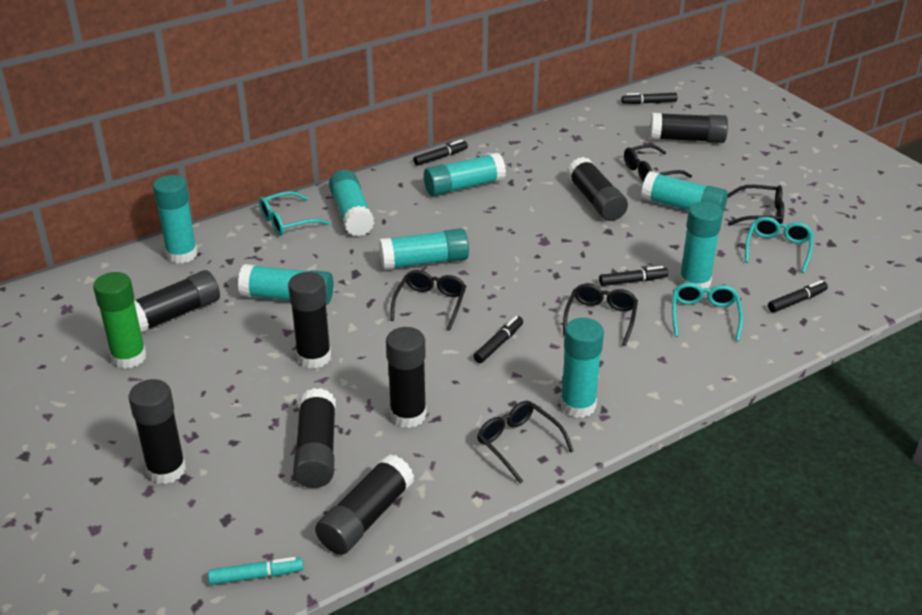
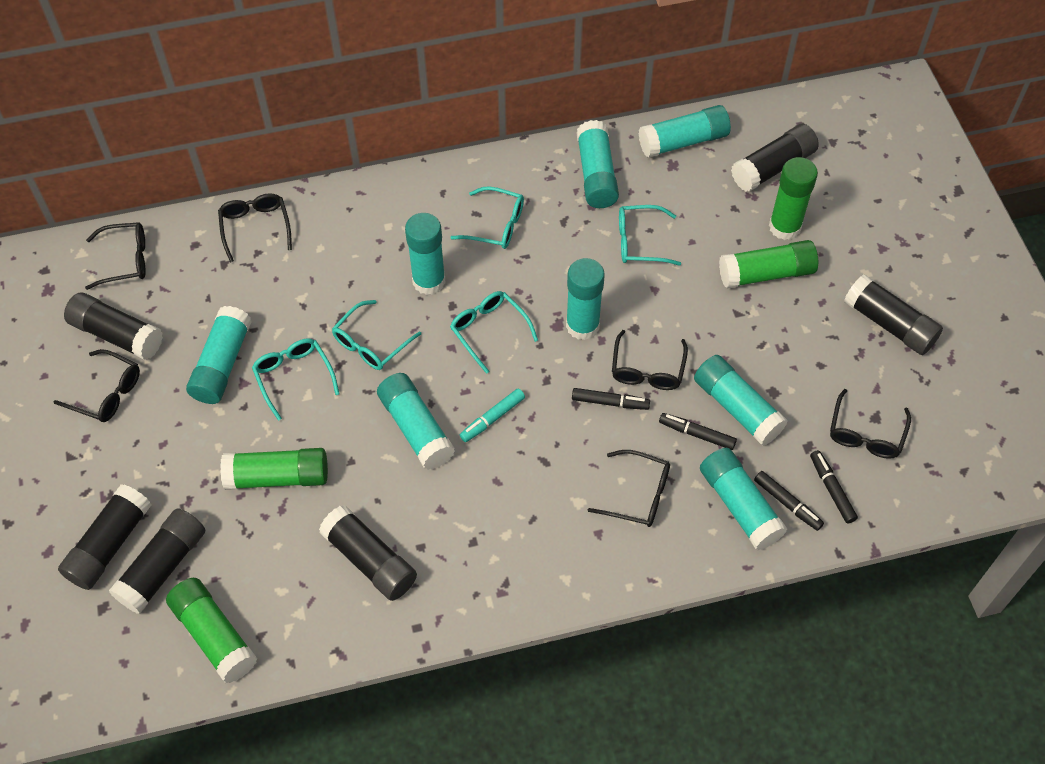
black glasses: [390,270,466,331] [477,401,574,484] [563,284,638,346] [624,144,692,182] [728,185,784,226] = 5 -> [54,349,140,422] [85,222,146,290] [218,193,292,263] [588,450,670,527] [612,330,688,390] [830,389,911,459] = 6
black glue stick: [129,379,186,484] [134,270,220,333] [288,272,331,368] [293,388,336,488] [315,454,414,555] [386,327,427,428] [567,157,628,221] [650,113,728,143] = 8 -> [58,484,151,590] [64,293,163,360] [109,508,205,614] [319,505,417,601] [731,124,819,192] [844,274,943,355] = 6
black marker: [413,140,468,166] [473,316,523,363] [599,266,668,286] [621,93,677,104] [768,280,828,312] = 5 -> [572,388,650,410] [659,413,737,450] [754,471,824,531] [810,450,858,524] = 4
green glue stick: [93,272,147,369] = 1 -> [166,578,257,683] [220,448,328,490] [719,240,818,288] [769,157,818,240] = 4
turquoise glasses: [259,191,330,236] [672,283,743,341] [745,217,814,273] = 3 -> [252,338,339,421] [332,300,421,370] [450,186,524,249] [450,291,538,374] [619,205,681,266] = 5

